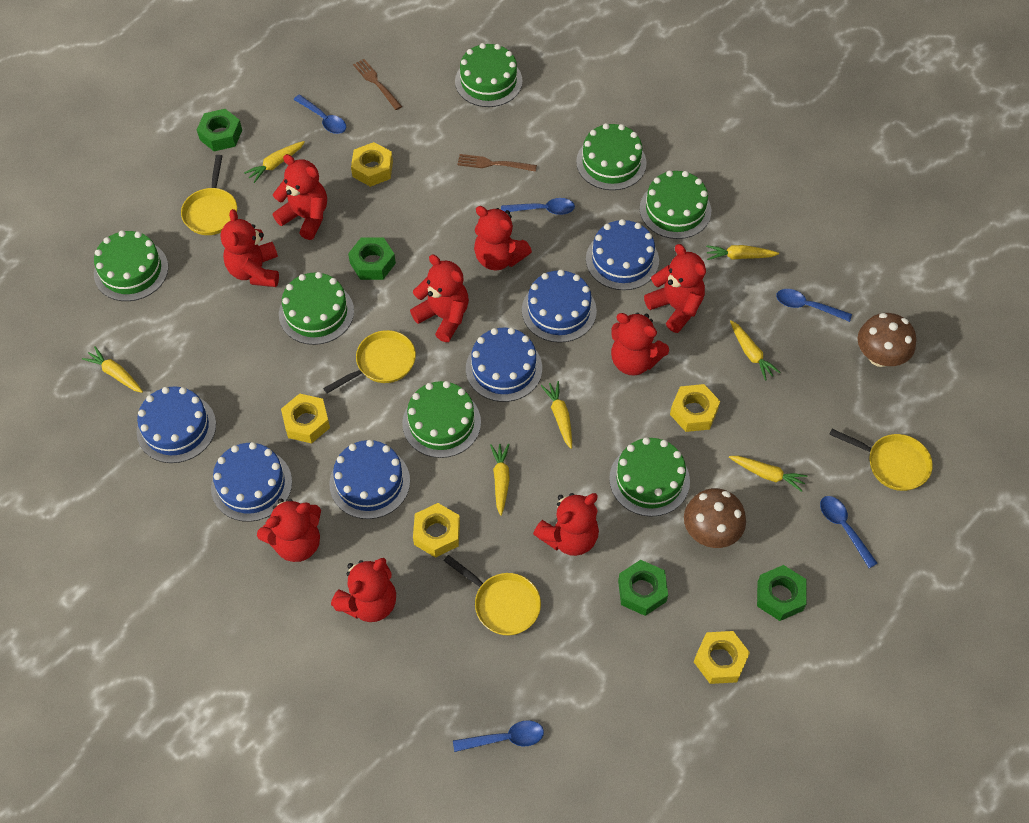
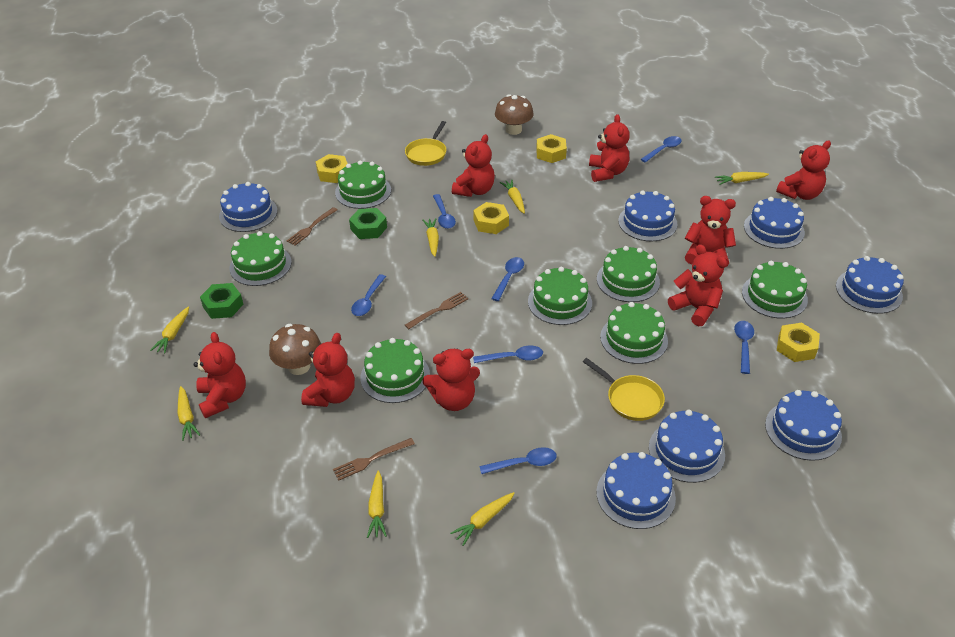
blue cake: [137,386,216,463] [211,442,292,522] [329,440,410,519] [466,328,542,402] [522,270,597,343] [586,219,659,290] = 6 -> [219,182,277,232] [596,452,676,529] [618,190,678,241] [649,410,725,483] [744,197,805,249] [765,390,842,461] [836,256,904,314] = 7
blue spoon: [294,95,346,134] [453,720,544,752] [501,198,575,215] [776,289,852,322] [820,496,878,568] = 5 -> [351,274,386,316] [433,194,456,229] [473,345,543,363] [479,447,557,474] [491,257,524,301] [641,136,682,163] [734,321,754,374] = 7
brown fork: [353,59,402,110] [457,154,537,172] = 2 -> [286,207,337,246] [333,438,415,481] [405,292,469,329] = 3
green nut: [197,109,242,151] [348,237,396,280] [618,560,668,616] [757,565,807,621] = 4 -> [200,283,244,319] [349,208,387,239] = 2
red teddy bear: [221,209,279,287] [257,499,321,562] [273,154,327,240] [331,558,396,622] [410,255,469,342] [474,206,532,271] [533,493,599,556] [611,313,669,375] [644,244,706,333] = 9 -> [194,332,246,418] [301,333,355,407] [422,349,480,411] [452,134,495,197] [589,114,630,182] [668,244,727,326] [685,196,736,267] [776,140,831,200] = 8
yellow nut: [281,394,330,443] [351,142,393,187] [413,503,460,558] [670,384,720,432] [694,631,750,684] = 5 -> [316,154,348,183] [473,202,509,234] [536,134,567,163] [777,322,820,362] = 4
yellow pan: [181,155,237,235] [323,330,416,393] [444,555,541,635] [829,429,933,491] = 4 -> [405,121,446,166] [583,358,665,421] = 2

